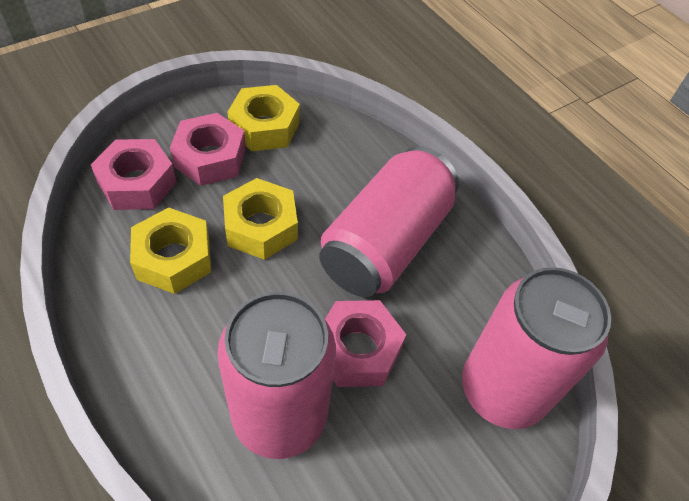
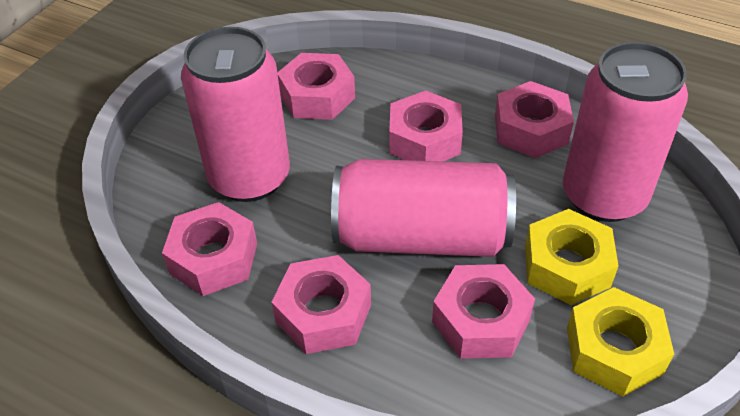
pink nut: [91,139,177,210] [170,113,246,186] [325,300,406,387] = 3 -> [162,202,257,296] [272,255,371,354] [277,53,355,120] [389,91,463,162] [432,264,535,359] [495,81,574,158] = 6
yellow nut: [130,207,211,294] [223,178,298,260] [228,85,300,151] = 3 -> [525,209,618,305] [567,287,674,396] = 2

